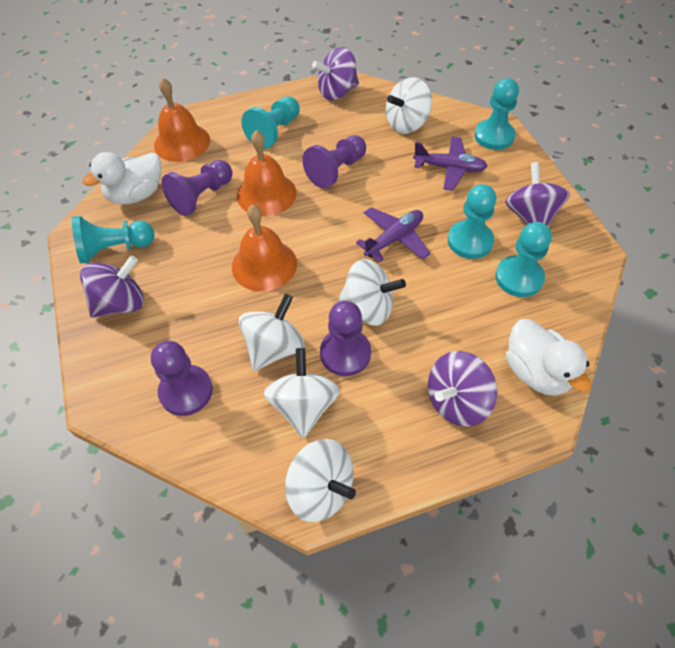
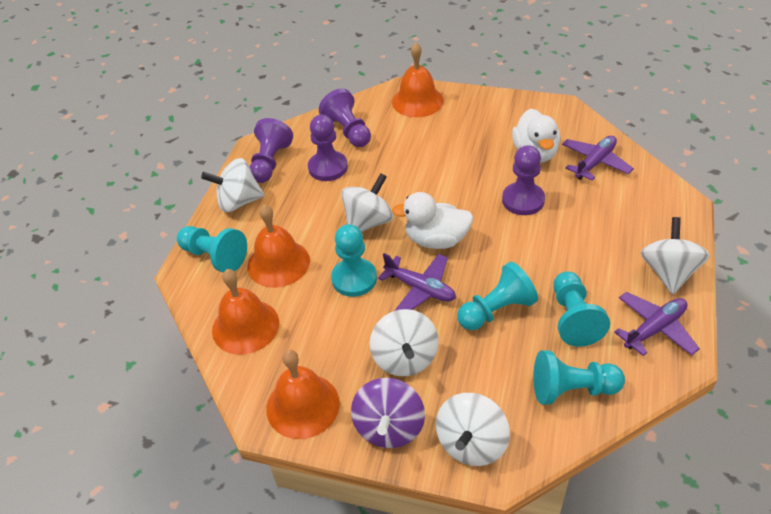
orange bell: [154,78,210,162] [232,205,297,292] [237,130,297,216] = 3 -> [212,269,279,355] [247,205,310,288] [266,350,340,439] [392,42,444,117] = 4
purple plane: [356,207,431,262] [413,137,487,191] = 2 -> [378,253,456,311] [562,136,634,181] [614,292,700,356] = 3
purple spinning top: [80,255,144,318] [312,47,359,100] [428,351,497,427] [505,162,570,226] = 4 -> [351,378,425,448] = 1

